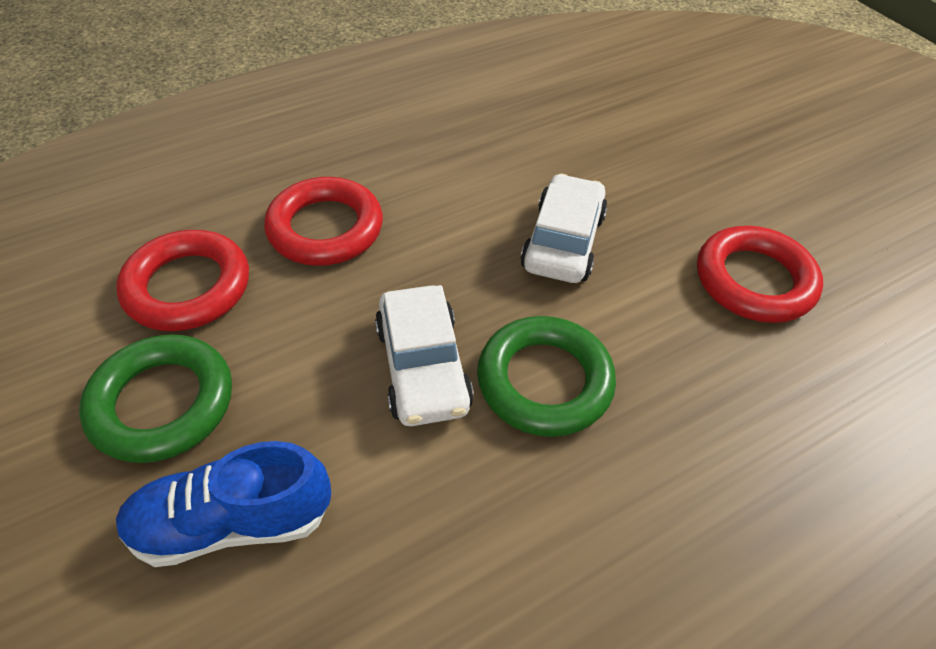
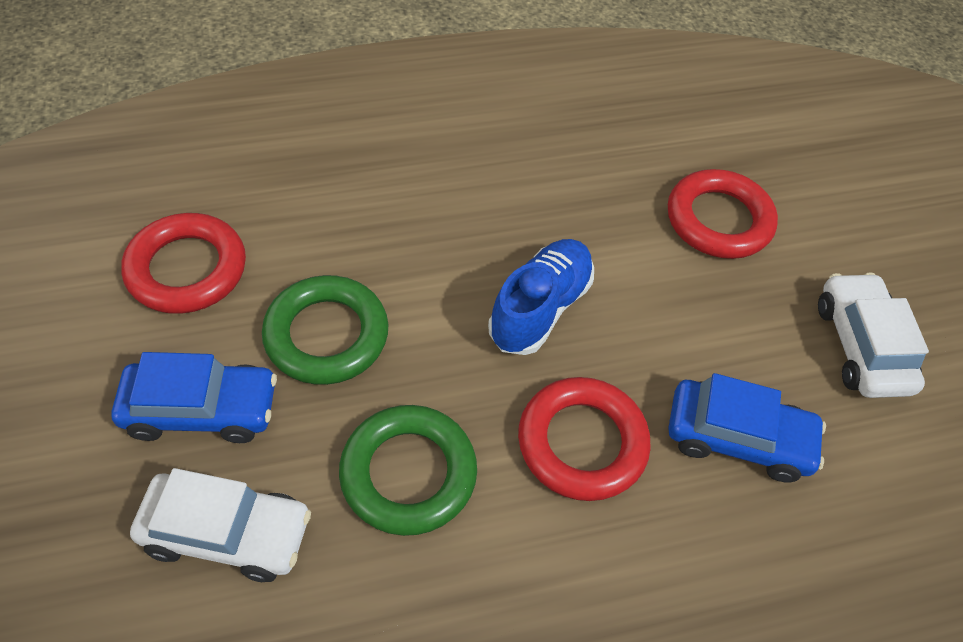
blue car: none = 0 -> [111,352,277,443] [668,373,826,482] = 2

